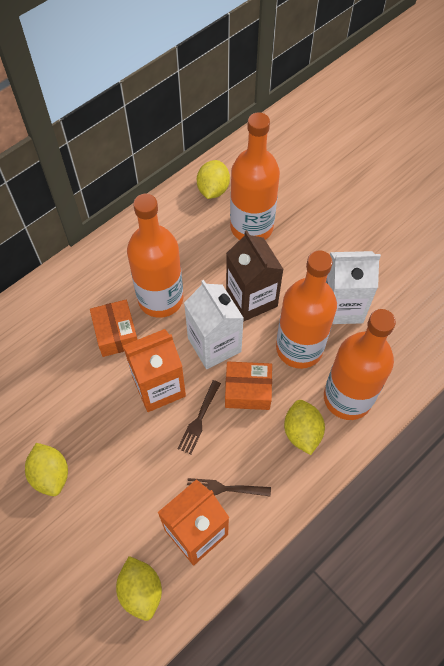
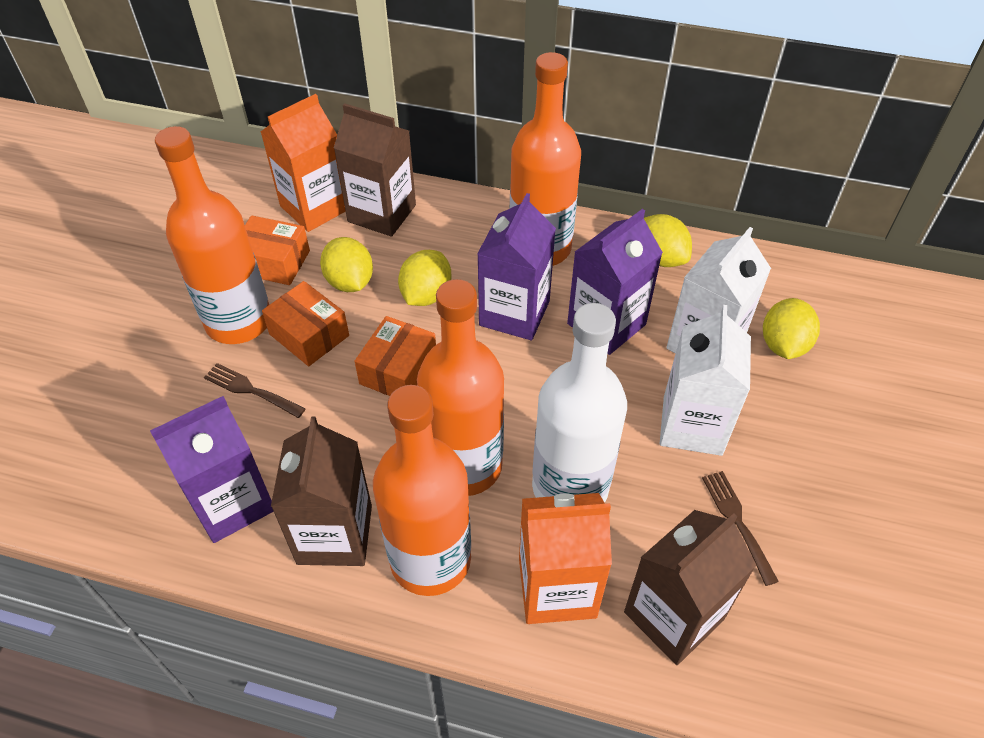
brown carton: [226,230,284,321] = 1 -> [271,417,372,566] [334,103,416,237] [624,510,756,665] = 3
orange box: [90,300,138,357] [225,362,272,410] = 2 -> [245,215,310,285] [262,281,349,366] [354,316,436,396] = 3
purple carton: none = 0 -> [150,396,274,543] [477,193,556,341] [567,209,663,355] = 3
white bottle: none = 0 -> [532,303,627,503] = 1

